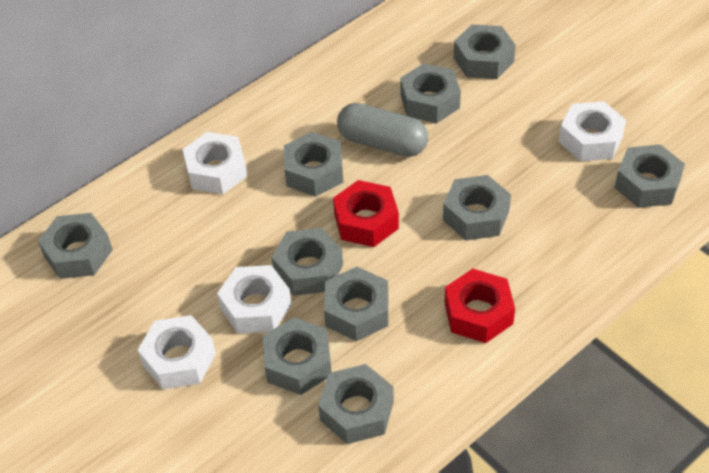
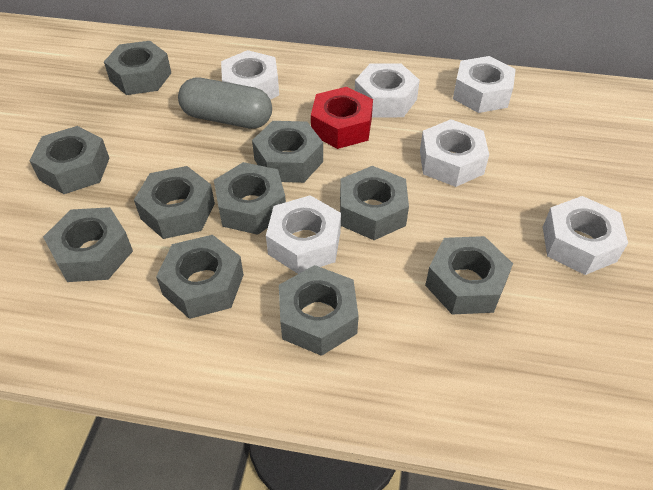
red nut: [333,180,399,247] [445,269,515,343] = 2 -> [311,87,373,149] = 1
white nut: [138,315,216,389] [183,132,247,194] [217,265,292,334] [559,101,626,161] = 4 -> [221,50,279,100] [266,195,341,274] [355,63,420,117] [420,119,489,187] [453,56,516,113] [543,196,628,275] = 6

